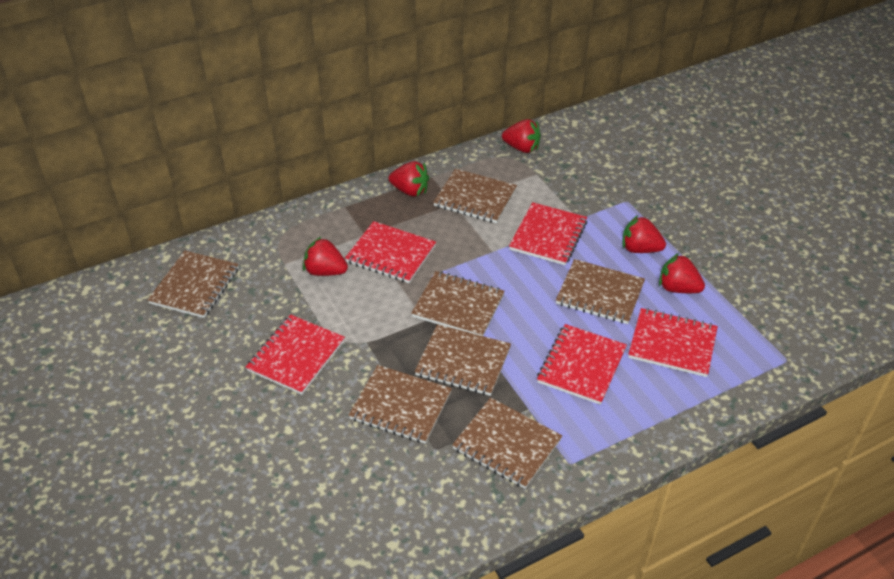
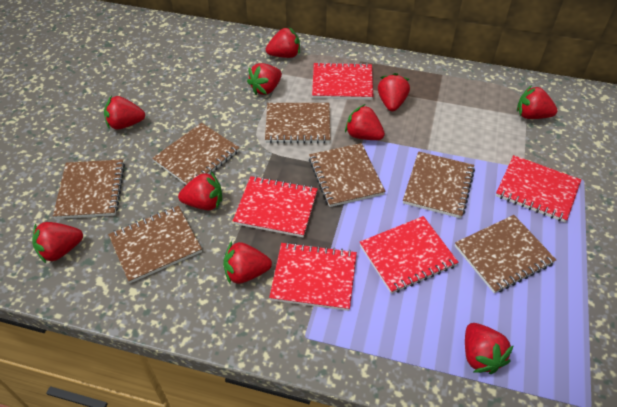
red strawberry: [303,237,348,276] [389,161,429,197] [502,119,541,153] [622,215,666,253] [659,253,705,293] = 5 -> [32,222,83,263] [104,96,145,130] [178,172,222,210] [223,242,272,285] [247,63,282,95] [266,27,300,58] [345,104,385,140] [378,73,410,111] [465,323,514,374] [517,85,558,119] = 10

